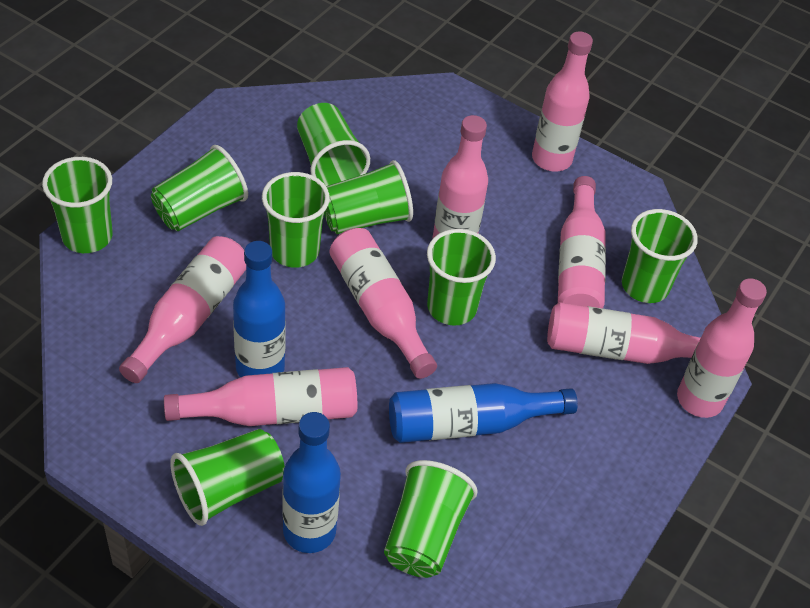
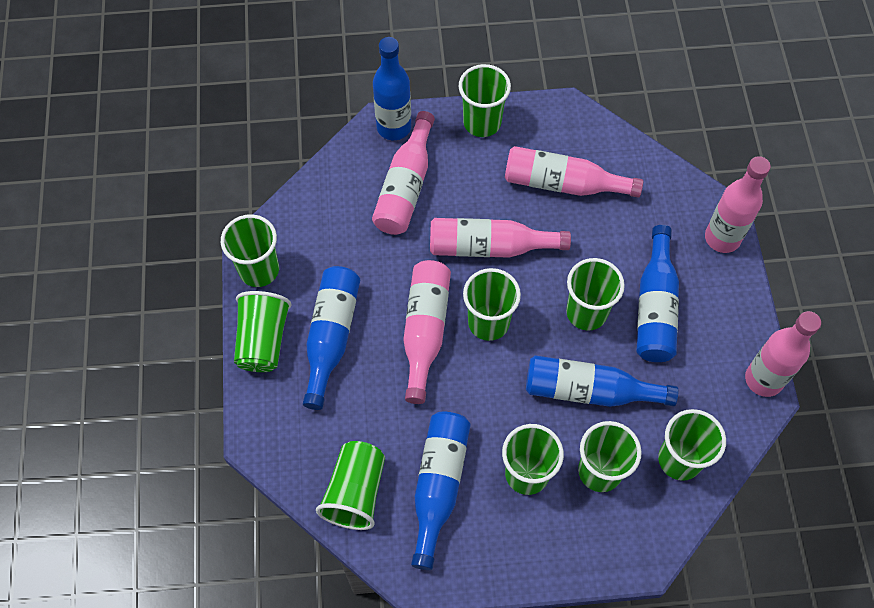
blue bottle: [233,241,286,378] [282,412,341,553] [389,383,578,443] = 3 -> [303,266,360,410] [373,37,411,140] [411,412,471,570] [526,355,678,407] [637,225,679,362] = 5
pink bottle: [119,236,246,383] [164,367,357,426] [329,228,437,379] [432,115,488,239] [532,31,593,172] [547,302,701,364] [558,176,606,309] [677,278,767,418] = 8 -> [372,111,435,235] [403,260,451,404] [430,218,571,258] [505,146,643,198] [705,156,771,253] [745,311,821,397] = 6

